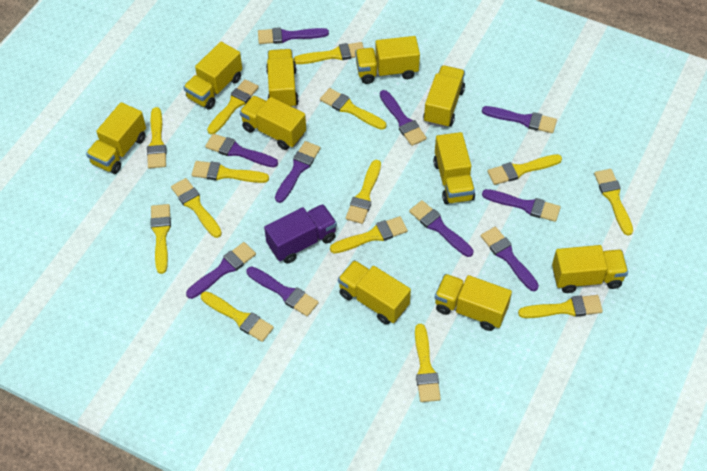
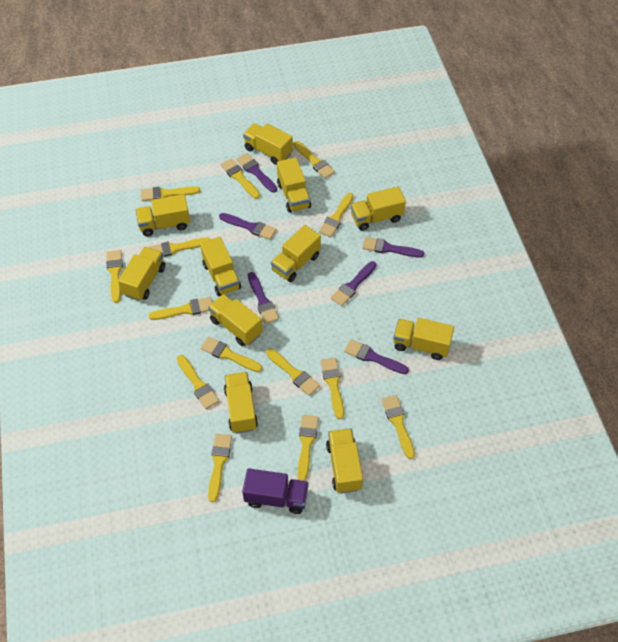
purple brush: [186,242,256,299] [205,134,278,167] [246,266,319,316] [258,27,329,44] [275,141,321,203] [380,90,427,146] [409,200,474,257] [481,227,539,291] [482,106,557,133] [482,189,561,222] = 10 -> [219,213,276,240] [237,153,277,193] [248,272,279,324] [331,261,377,306] [344,339,409,374] [362,237,424,258] = 6
yellow truck: [86,102,146,174] [183,42,242,110] [240,95,306,150] [266,49,299,107] [338,260,411,325] [355,36,420,84] [423,65,465,128] [433,132,475,204] [435,274,512,331] [552,245,628,293] = 10 -> [118,247,165,301] [136,194,190,236] [200,237,241,296] [208,294,263,346] [224,372,258,433] [243,123,293,165] [271,225,321,282] [277,157,311,213] [326,428,363,493] [351,186,406,231] [393,318,454,360] = 11

